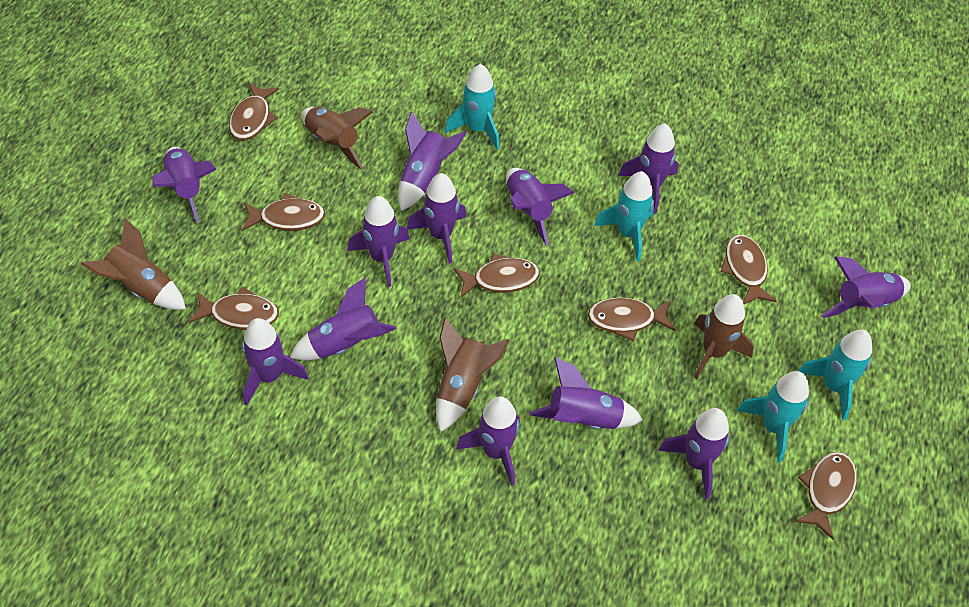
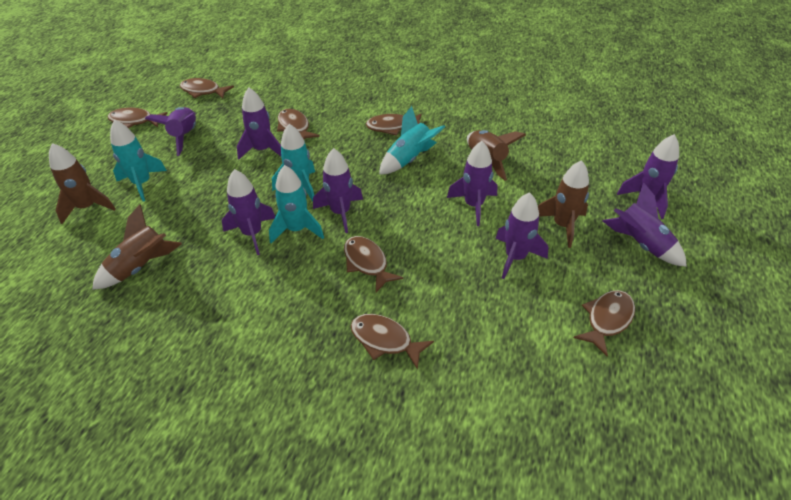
purple rocket: [152,147,217,223] [242,318,308,406] [290,277,396,360] [348,196,409,287] [398,112,466,211] [407,173,467,264] [456,396,520,486] [506,168,574,245] [530,357,643,429] [618,124,679,214] [658,408,729,499] [821,257,911,318] = 12 -> [145,107,196,156] [222,169,275,255] [237,87,281,159] [313,148,363,233] [447,141,497,226] [495,192,548,279] [603,183,687,267] [617,134,679,219] = 8

